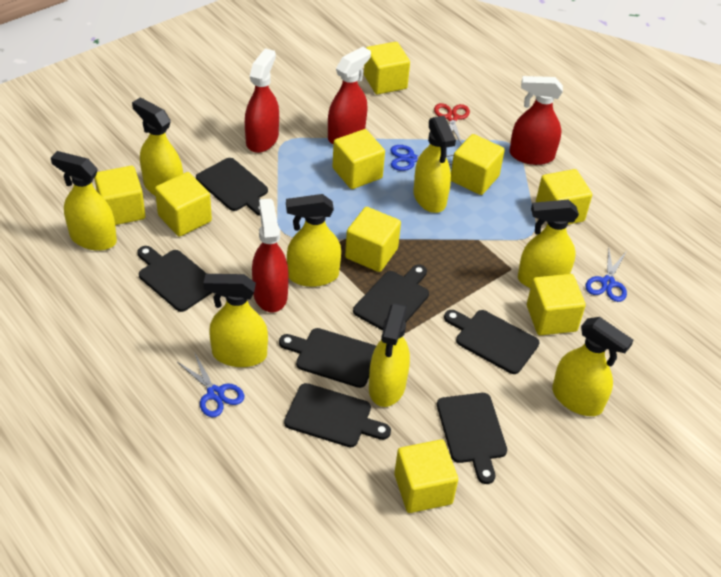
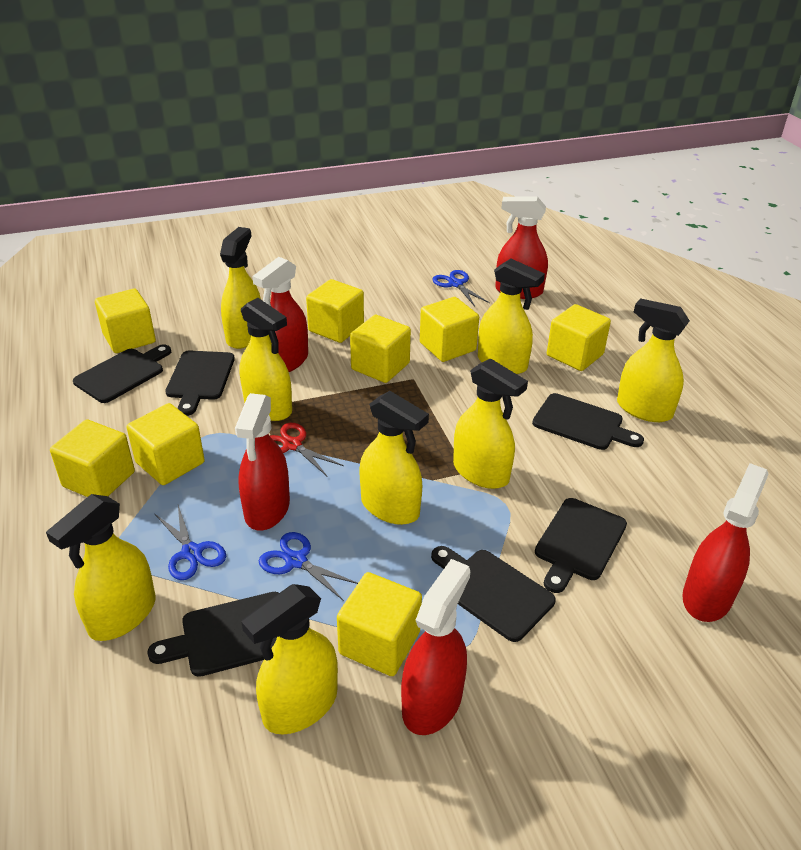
black cutting board: [137,246,212,312] [196,158,268,216] [279,328,376,388] [284,383,391,447] [353,264,429,331] [437,393,507,484] [444,310,539,374] = 7 -> [73,344,171,403] [147,592,279,677] [165,351,235,416] [431,546,556,642] [532,393,644,450] [535,498,627,593] = 6
red spray bottle: [245,48,279,153] [252,199,289,312] [328,47,371,144] [509,76,563,165] = 4 -> [235,393,290,530] [252,257,308,372] [401,559,470,735] [495,196,548,299] [682,463,769,622] = 5
yellow cube: [94,166,146,225] [155,172,212,237] [332,129,385,189] [345,207,401,272] [364,42,410,94] [394,439,458,513] [451,134,505,195] [527,274,586,335] [536,169,592,225] = 9 -> [50,419,135,497] [95,289,156,353] [126,403,205,485] [306,279,364,343] [337,572,422,676] [350,315,411,383] [420,297,479,362] [547,304,611,371] = 8

